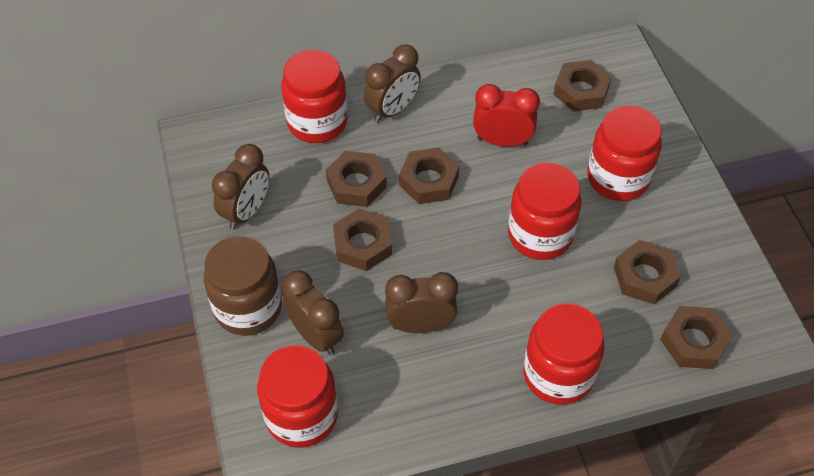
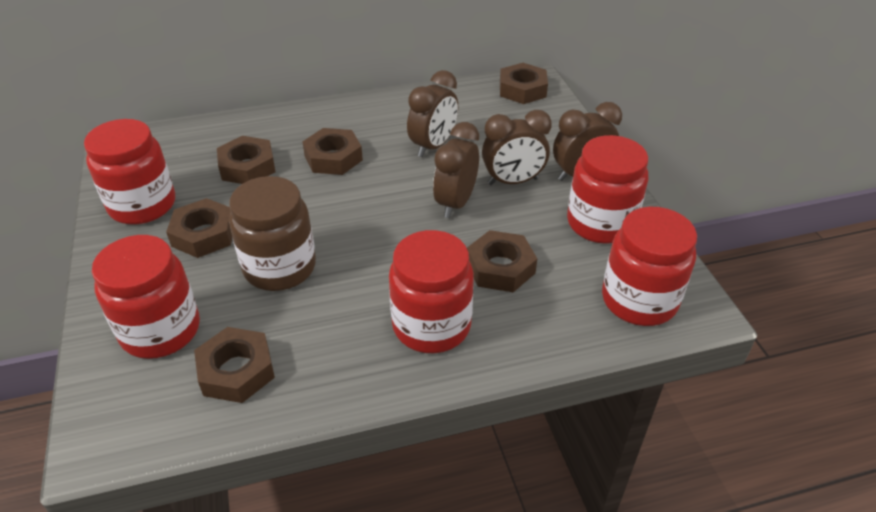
red clock: [473,84,540,147] = 1 -> none = 0

